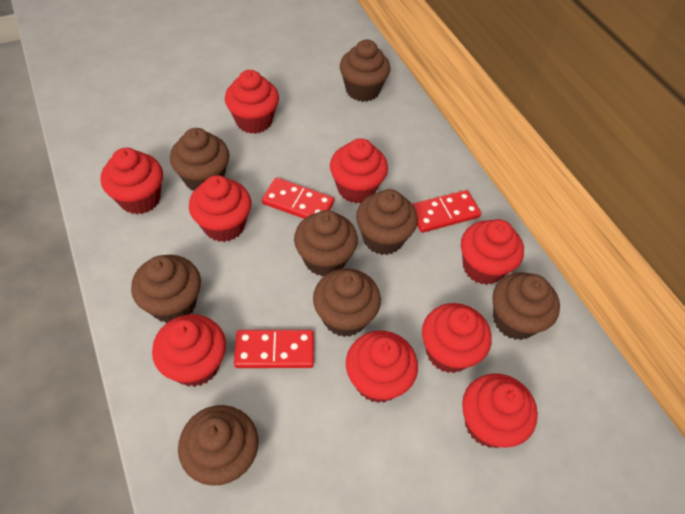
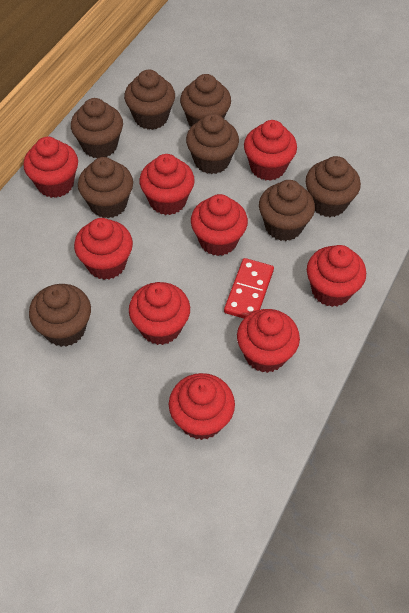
red domino: [234,330,314,368] [262,178,334,219] [413,190,481,233] = 3 -> [224,258,274,319] = 1

